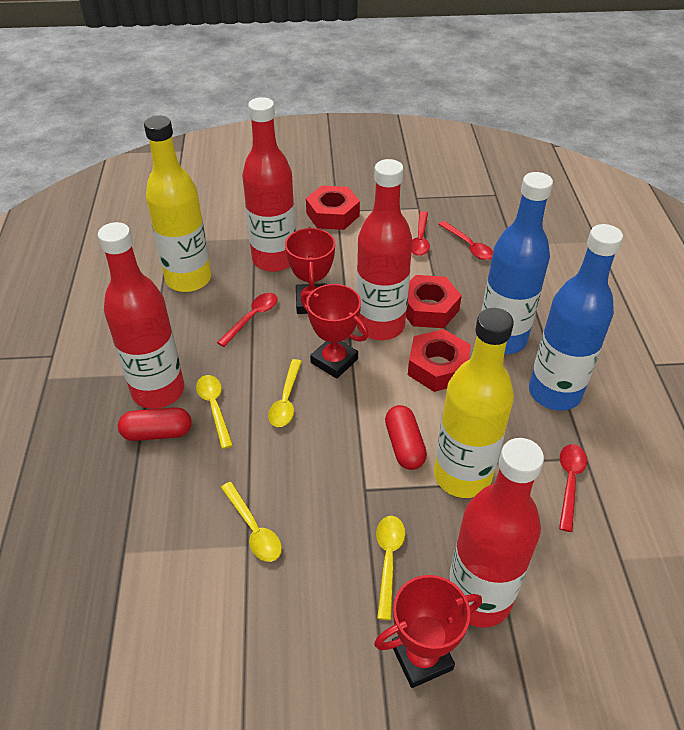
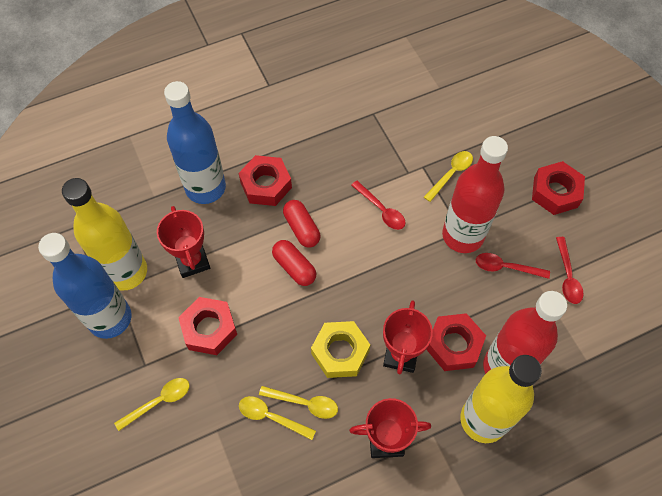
red bottle: [98,222,184,409] [242,97,296,272] [356,159,413,340] [449,438,544,628] = 4 -> [442,136,508,253] [483,291,567,374] = 2
red nut: [306,185,360,230] [406,275,462,328] [408,329,471,392] = 3 -> [178,297,237,355] [239,155,292,206] [426,313,486,371] [532,161,585,215] = 4
red spoon: [217,293,278,347] [412,211,430,256] [438,221,493,260] [559,444,587,532] = 4 -> [351,181,405,230] [476,253,550,279] [556,237,584,304] = 3
yellow nut: none = 0 -> [311,321,370,378] = 1

